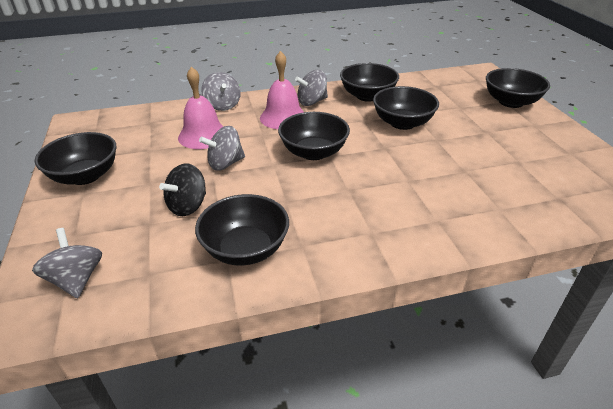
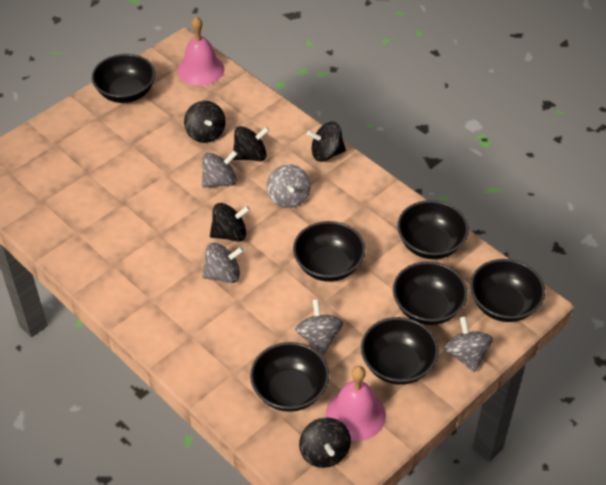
black bowl: [35,132,116,185] [195,194,289,265] [278,112,350,160] [340,63,399,102] [373,86,439,130] [486,68,550,108] = 6 -> [92,54,155,103] [250,342,329,412] [293,221,365,282] [361,317,439,385] [393,261,468,325] [397,200,469,259] [470,259,545,322] = 7
black spinning top: [159,164,206,216] = 1 -> [184,101,226,143] [210,203,250,242] [232,126,270,161] [299,417,351,468] [307,122,346,162] = 5
grey spinning top: [32,228,102,298] [199,126,245,171] [201,72,241,111] [295,70,328,106] = 4 -> [202,151,237,188] [202,243,244,283] [267,164,310,208] [295,299,343,355] [444,316,493,372] = 5

